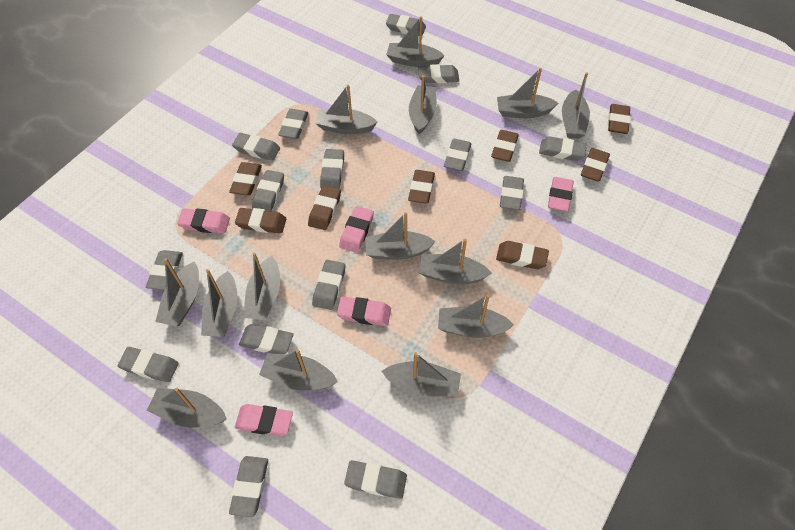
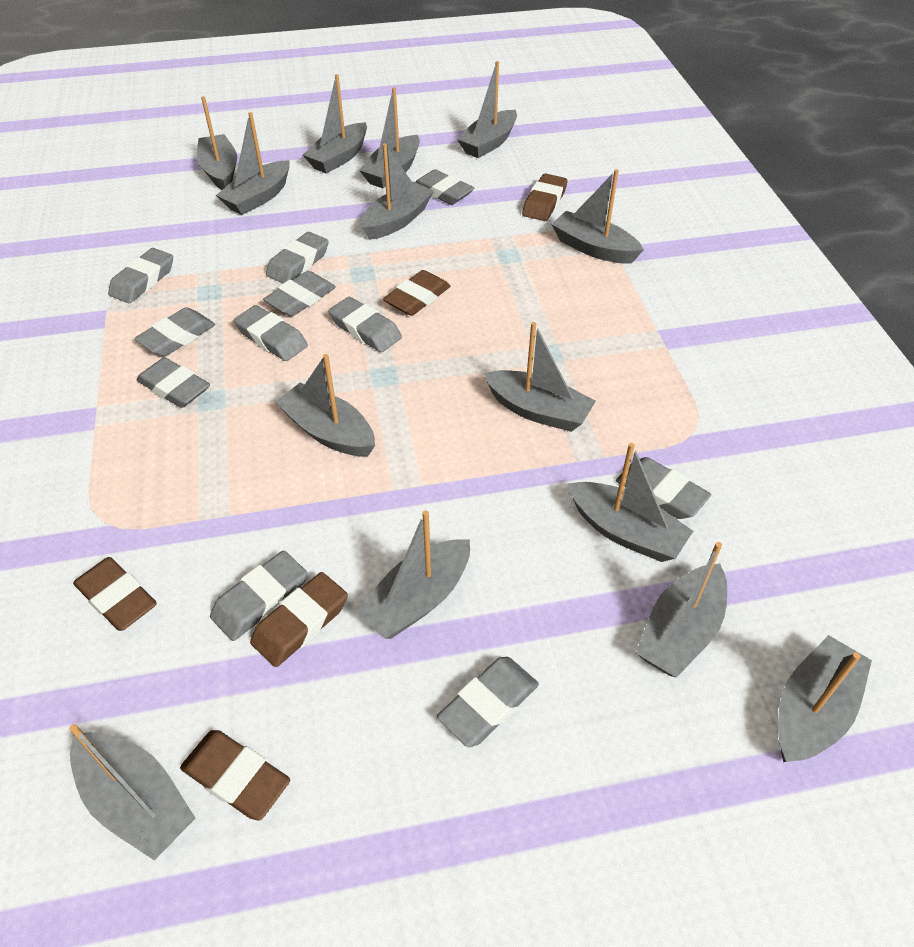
brown eraser: [229,162,262,195] [235,208,286,234] [308,185,341,230] [408,170,435,204] [491,130,519,162] [496,241,549,269] [581,148,610,182] [608,104,631,134] = 8 -> [73,557,157,631] [180,730,290,821] [250,572,348,667] [383,270,451,316] [522,173,568,221] = 5
grey eraser: [118,347,179,383] [146,250,183,290] [229,456,268,517] [232,133,280,161] [239,324,293,354] [252,170,284,211] [278,109,309,139] [312,260,345,310] [320,149,344,189] [344,460,407,499] [386,14,426,36] [418,64,459,84] [444,139,471,171] [500,176,524,210] [539,137,587,161] = 15 -> [108,248,173,303] [134,307,215,356] [137,357,210,408] [210,551,307,641] [234,305,308,361] [263,271,336,316] [266,232,329,283] [329,297,402,352] [416,169,474,205] [437,657,539,747] [616,457,711,519] = 11
pink eraser: [177,208,230,233] [235,404,293,436] [337,297,391,326] [339,206,374,253] [548,177,574,212] = 5 -> none = 0

